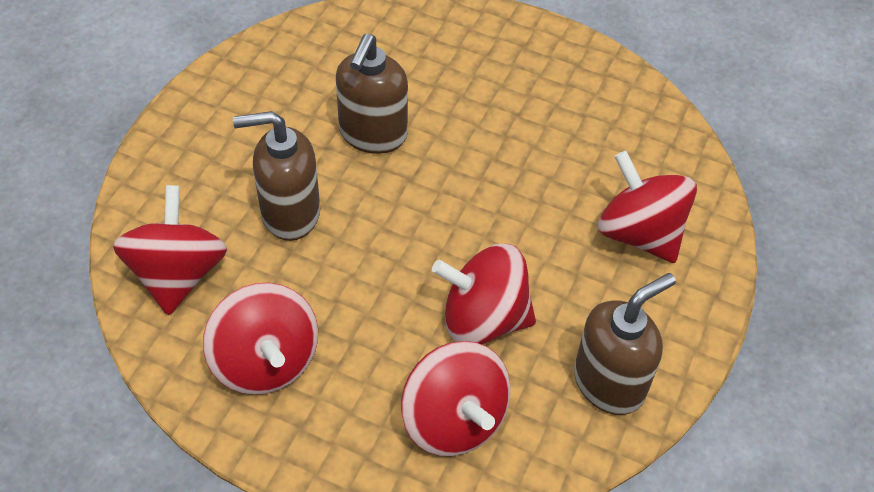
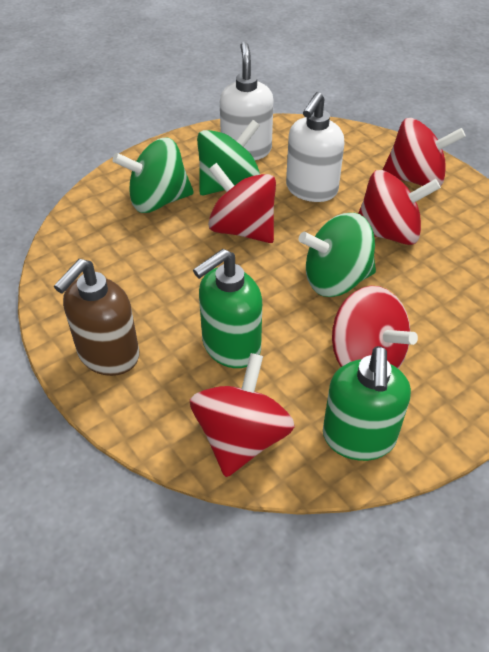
brown soap dispenser: [233,111,320,241] [336,34,408,154] [574,273,676,415] = 3 -> [54,259,139,376] = 1
green soap dispenser: none = 0 -> [193,249,262,368] [323,346,411,461] = 2
green spinning top: none = 0 -> [113,138,194,213] [197,120,260,195] [299,213,376,297] = 3
white soap dispenser: none = 0 -> [220,42,273,160] [286,92,344,202] = 2

